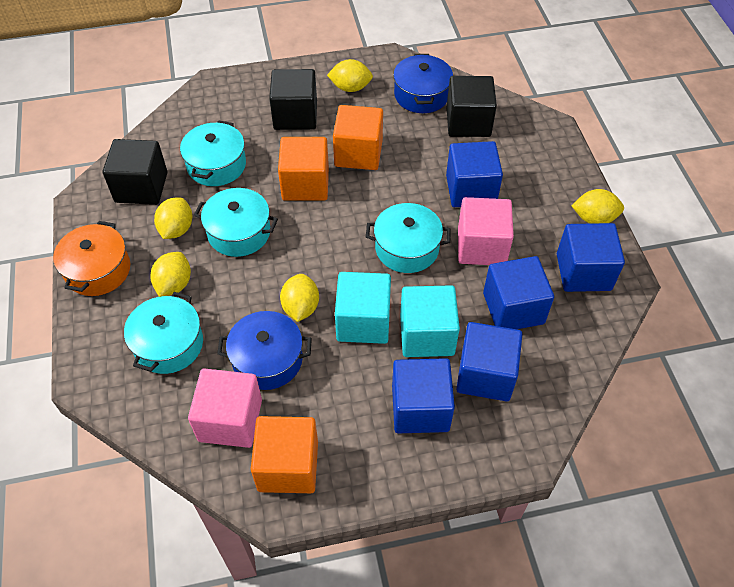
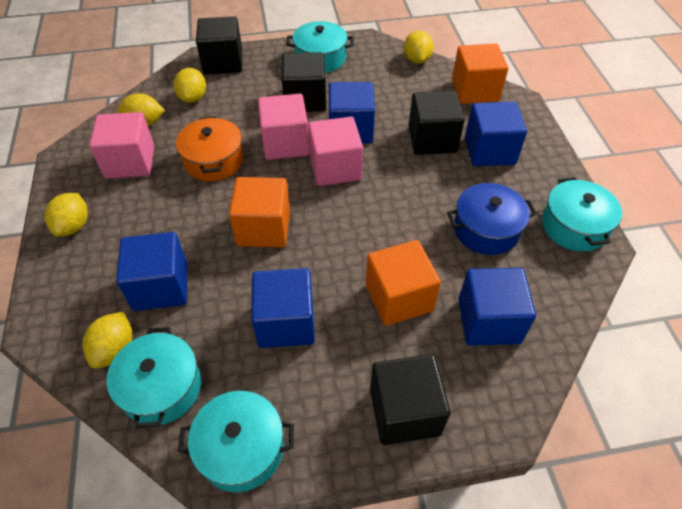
black cube: [103,139,167,205] [269,69,317,130] [447,76,497,137] = 3 -> [196,16,242,74] [282,52,326,112] [370,354,451,445] [409,91,465,155] = 4
blue pot: [217,311,312,390] [393,54,453,113] = 2 -> [447,183,537,255] = 1
pink cube: [188,368,262,448] [458,197,514,265] = 2 -> [89,112,154,179] [258,94,309,160] [308,117,363,186] = 3
turquoise cube: [335,272,391,344] [400,285,460,357] = 2 -> none = 0

